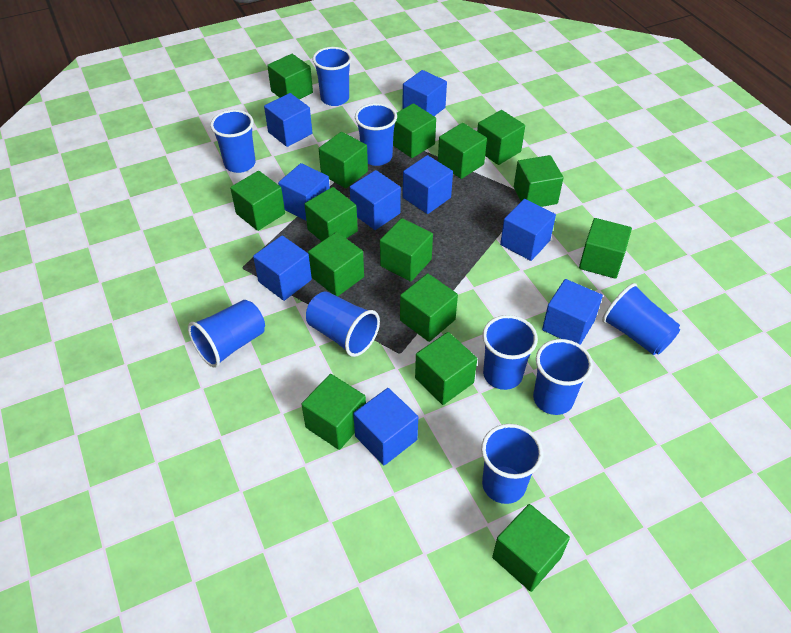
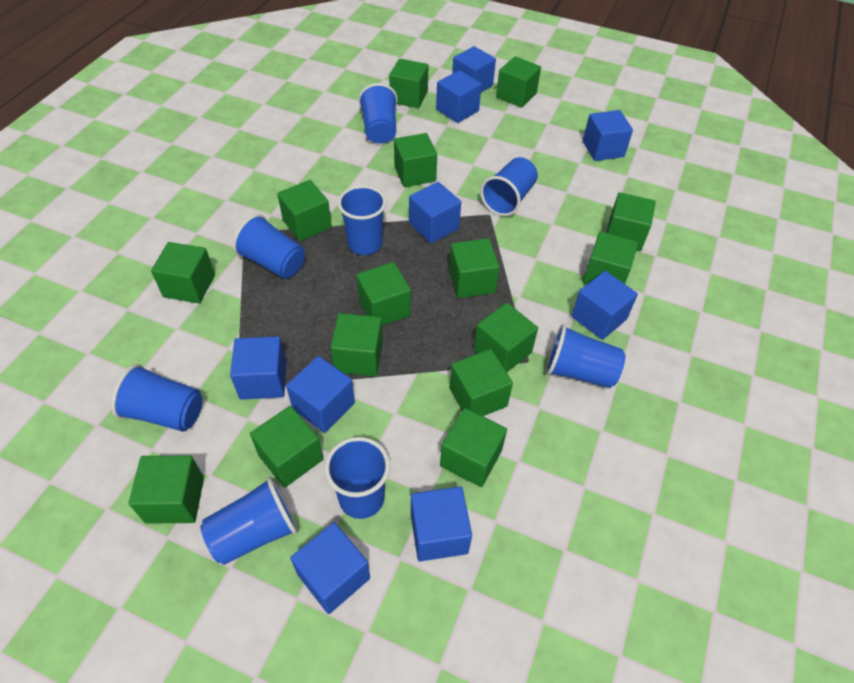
blue cup: [188,300,265,368] [210,110,255,173] [306,291,380,357] [312,47,352,106] [355,103,397,166] [481,424,543,504] [483,315,538,390] [533,339,593,415] [602,283,680,355] = 9 -> [111,364,203,432] [200,477,298,565] [233,214,305,279] [324,437,390,519] [338,185,386,255] [358,83,398,143] [480,157,538,216] [546,324,625,388] = 8

